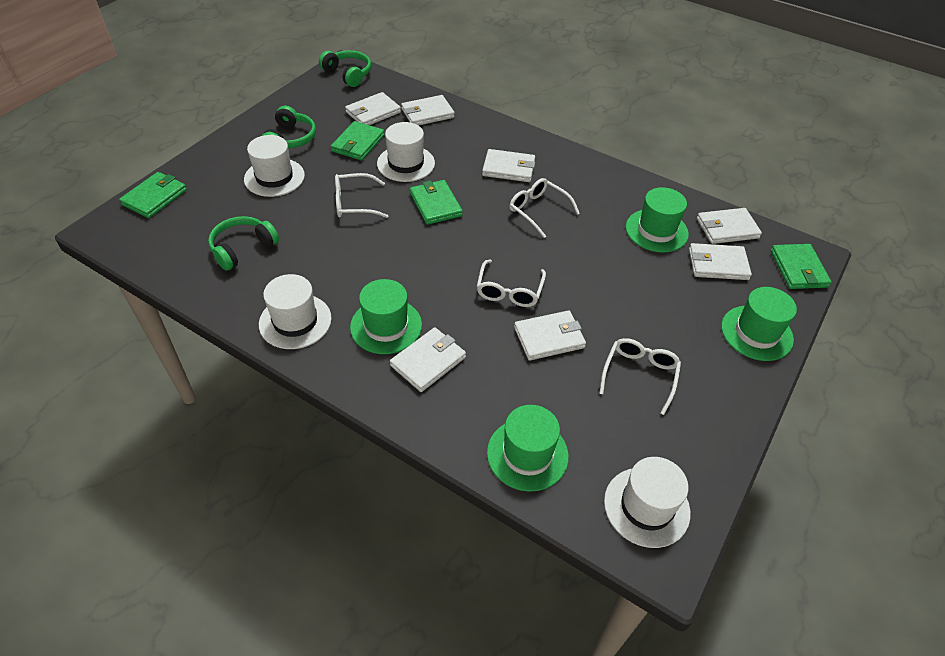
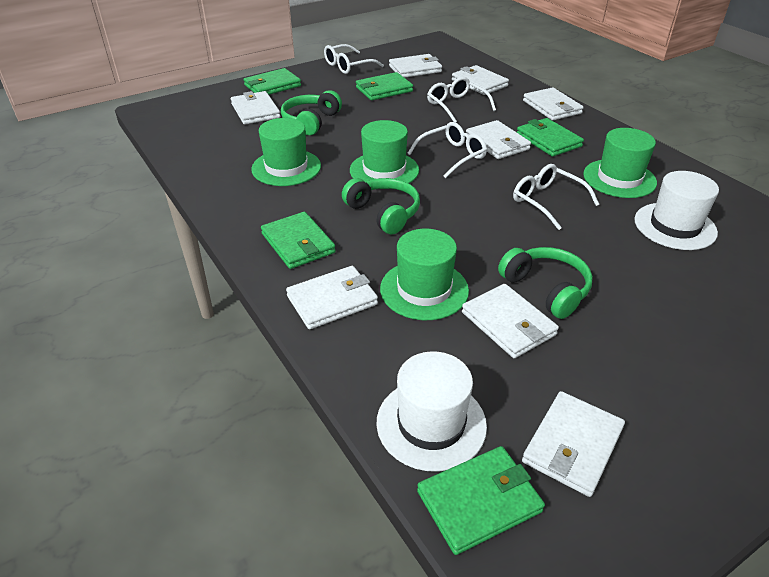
green wallet: [119,172,187,218] [331,121,384,161] [410,180,463,225] [771,244,832,289] = 4 -> [244,68,301,95] [261,212,336,269] [356,72,413,100] [417,446,545,555] [517,118,584,157] = 5
white hat: [244,135,305,197] [259,274,332,349] [377,122,435,182] [604,457,691,548] = 4 -> [376,351,487,472] [634,171,719,250] = 2
white wallet: [345,92,401,125] [390,327,466,392] [401,95,455,125] [482,149,535,182] [514,310,586,361] [689,243,752,280] [697,208,762,244] = 7 -> [231,91,280,125] [286,266,378,329] [389,54,442,78] [452,65,509,95] [462,284,559,358] [466,120,531,159] [522,391,625,497] [523,87,584,120] = 8

